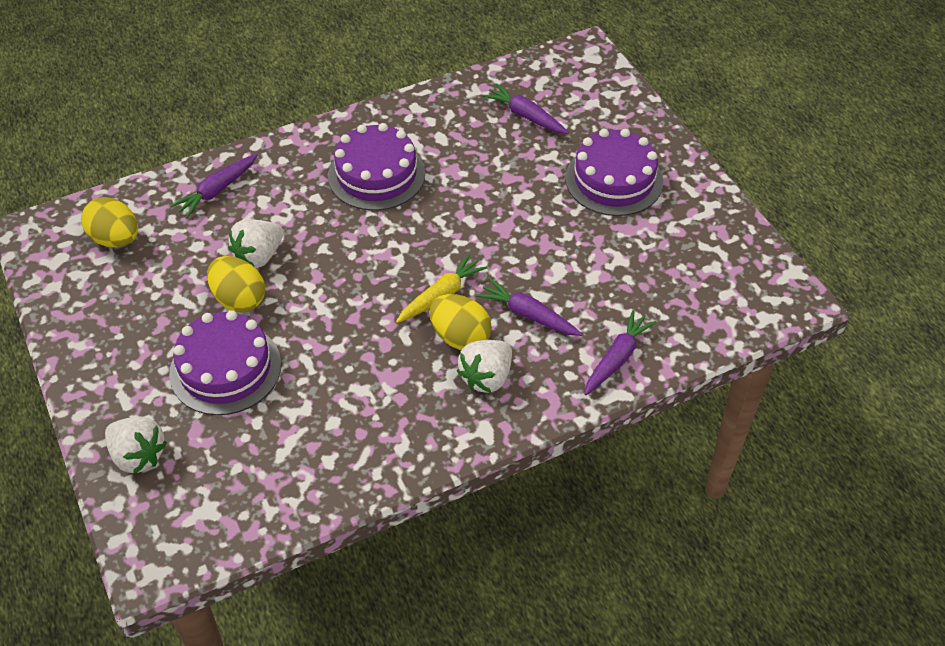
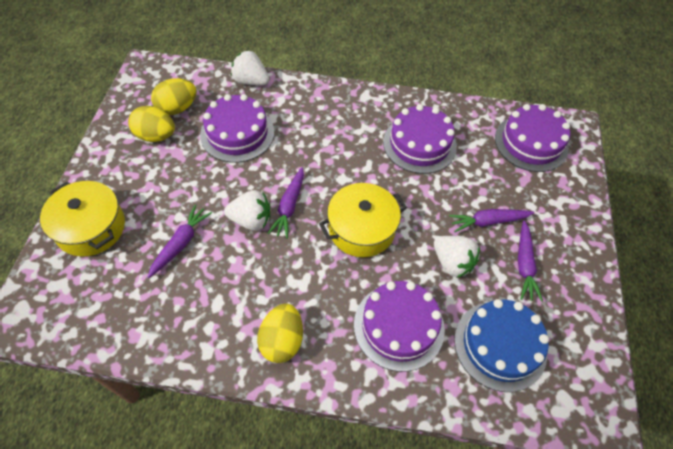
blue cake: none = 0 -> [454,299,549,392] = 1
purple cake: [169,310,281,415] [328,123,425,211] [565,129,663,216] = 3 -> [200,94,274,163] [354,281,445,372] [383,104,457,174] [495,104,570,172] = 4
yellow carrot: [396,254,487,323] = 1 -> none = 0
yellow pot: none = 0 -> [40,181,125,257] [319,183,407,257] = 2

